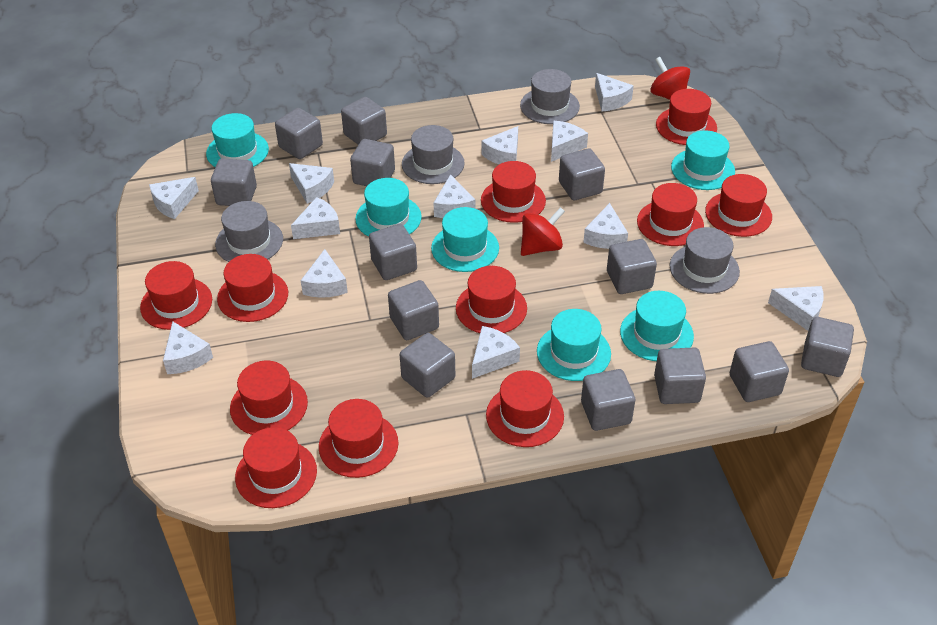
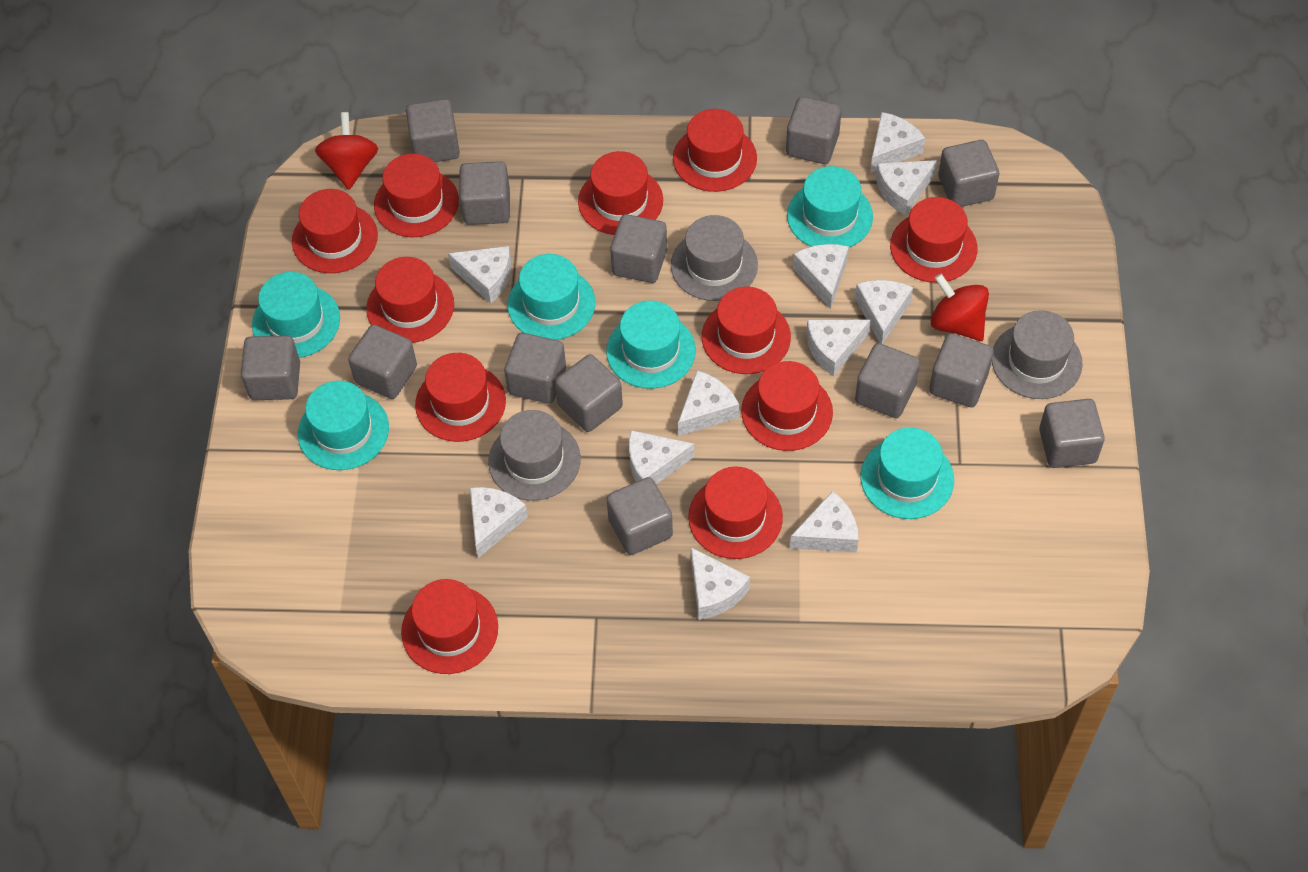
grey hat: [215,201,283,262] [402,125,465,184] [520,69,580,124] [670,227,740,294] = 4 -> [488,410,581,501] [671,215,758,301] [992,310,1083,399] = 3
white cheese: [149,177,199,219] [163,321,213,374] [289,163,334,204] [291,197,340,239] [301,249,348,298] [434,174,476,218] [472,326,520,379] [481,126,518,165] [551,121,588,162] [583,203,628,249] [595,73,634,111] [768,286,824,331] = 12 -> [448,246,511,303] [470,487,528,558] [629,430,694,484] [678,370,739,436] [691,547,750,620] [790,491,859,553] [793,244,849,309] [806,320,871,377] [855,280,913,344] [870,112,925,173] [876,160,938,216] = 11

